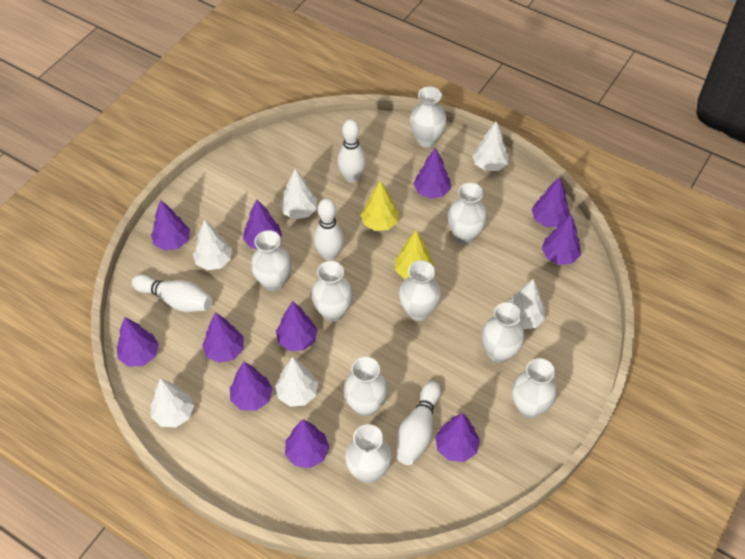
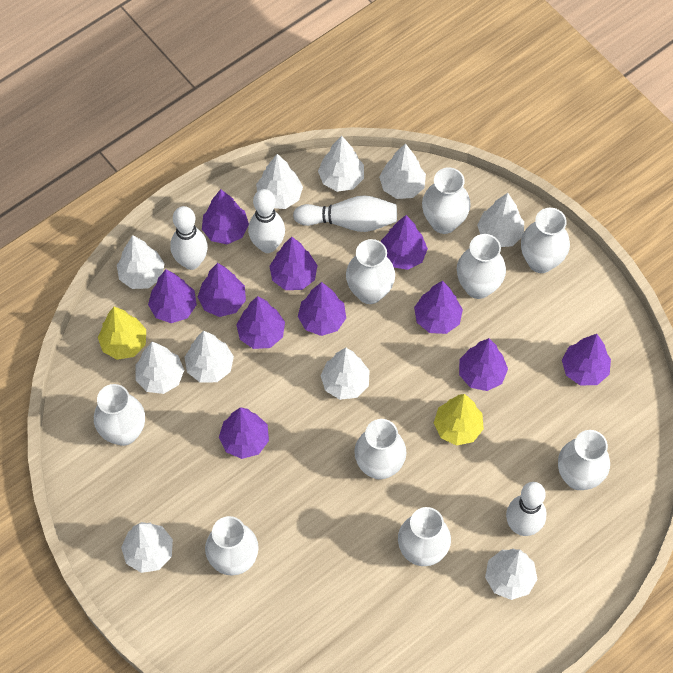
white tree: [151,378,194,427] [193,220,232,270] [275,357,318,407] [279,169,317,219] [472,121,509,171] [508,279,545,329] = 6 -> [117,235,165,289] [121,522,173,573] [135,342,184,394] [185,331,234,382] [256,154,303,209] [318,136,364,192] [320,348,370,400] [379,143,426,199] [477,193,524,247] [485,549,538,600] = 10

